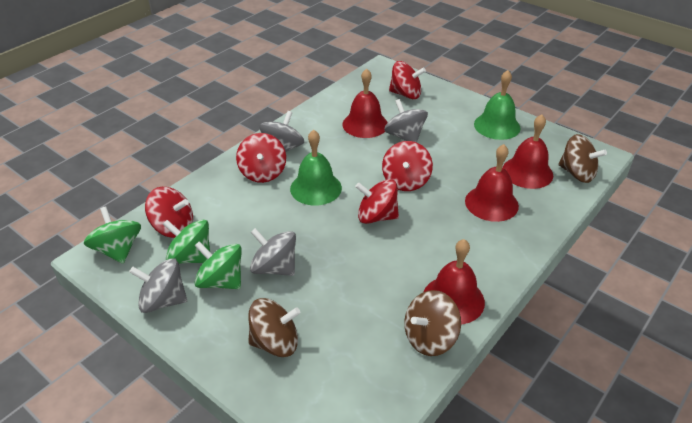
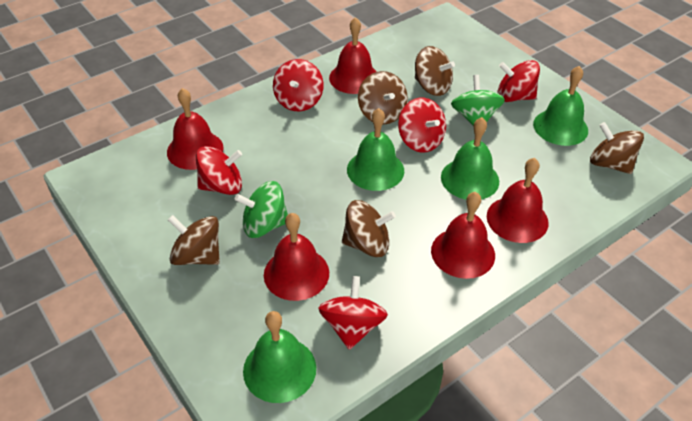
brown spinning top: [248,298,300,357] [404,290,461,356] [559,134,607,183] = 3 -> [168,215,220,265] [342,200,396,257] [358,71,408,125] [415,46,455,96] [590,122,644,174] = 5
green bell: [290,129,342,206] [474,70,521,140] = 2 -> [243,311,316,403] [347,108,404,191] [441,117,499,200] [533,66,588,146] = 4
green spinning top: [84,206,141,264] [163,220,210,264] [194,241,242,289] = 3 -> [235,181,288,238] [451,75,505,126] = 2
grey spinning top: [129,258,187,313] [250,228,296,276] [259,111,304,152] [384,99,428,142] = 4 -> none = 0
red bell: [342,68,388,138] [424,239,485,324] [465,144,519,222] [503,114,553,189] = 4 -> [167,88,223,170] [264,213,329,301] [329,17,377,94] [431,192,495,279] [487,158,549,243] = 5

